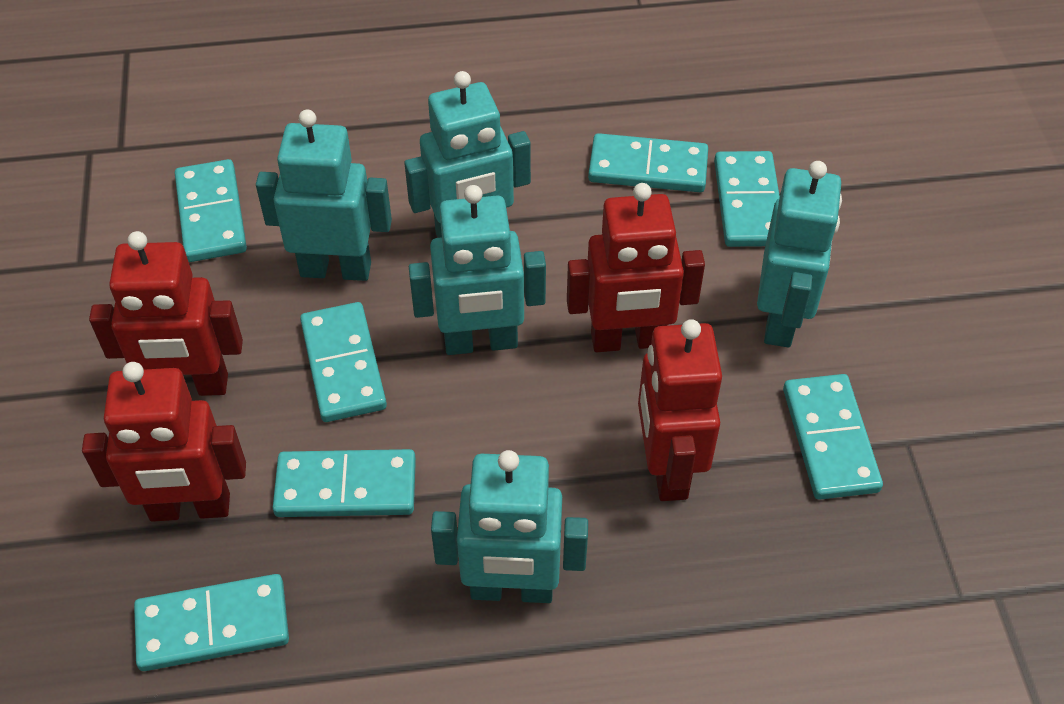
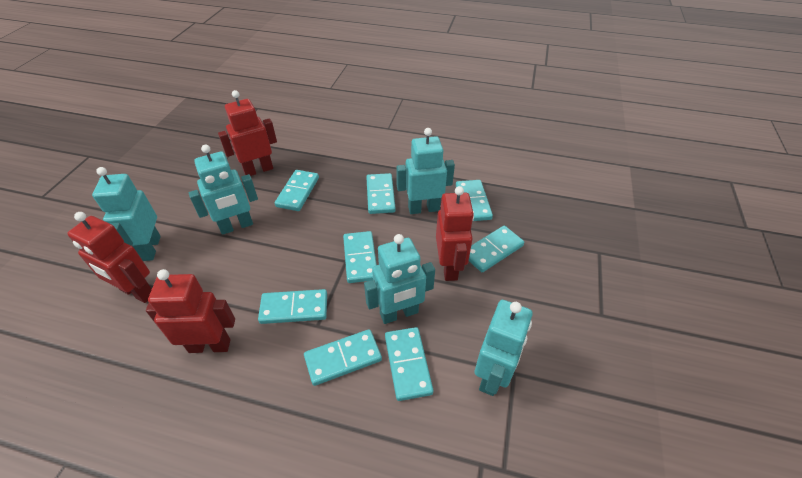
turquoise domino: [134,574,289,671] [175,159,247,262] [273,449,416,517] [300,302,387,422] [588,133,708,192] [714,151,780,247] [783,374,883,500] = 7 -> [258,289,327,324] [275,170,319,211] [304,329,382,386] [343,231,377,283] [366,173,396,214] [385,327,433,401] [456,180,493,221] [469,226,524,272] = 8

